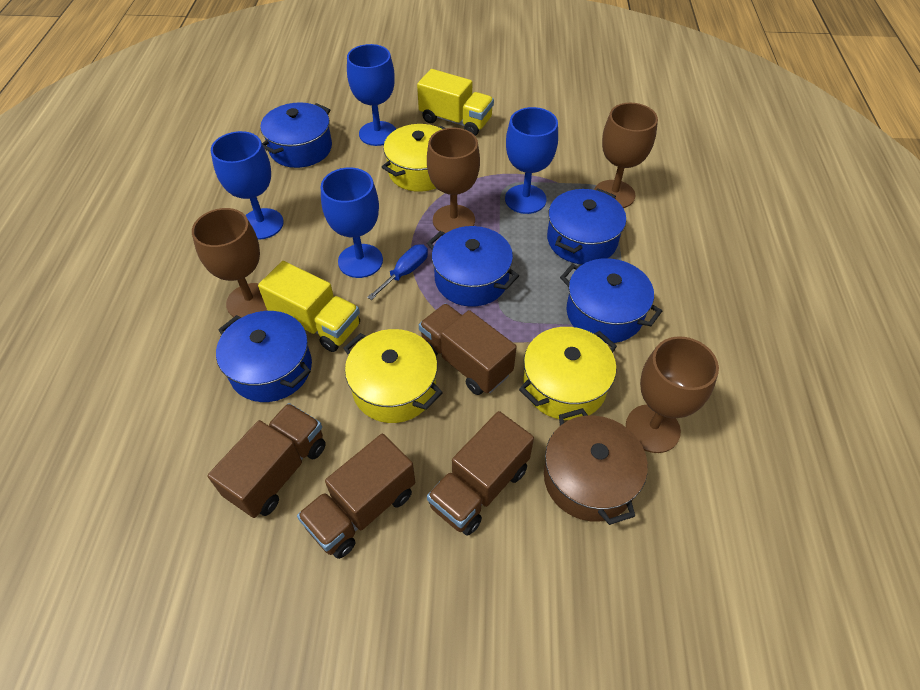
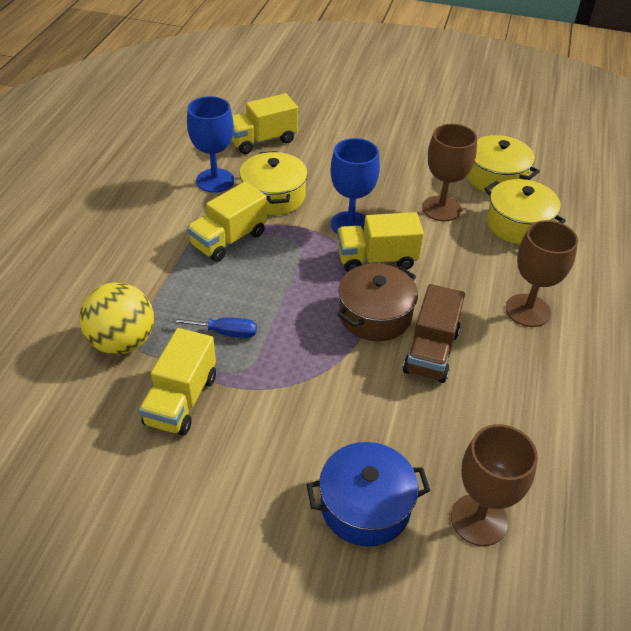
blue goblet: [211,131,283,240] [321,168,383,278] [347,44,396,146] [505,107,558,214] = 4 -> [187,96,234,193] [331,138,380,234] = 2
blue pot: [216,311,312,402] [260,102,332,168] [427,226,519,307] [547,189,626,264] [560,258,662,343] = 5 -> [307,442,430,547] = 1
brown goblet: [192,208,268,317] [427,128,480,233] [594,103,658,208] [626,336,719,453] = 4 -> [422,124,477,221] [451,424,538,546] [506,220,578,327] = 3
brown truck: [207,403,326,518] [297,434,415,559] [419,303,517,395] [427,411,534,536] = 4 -> [403,284,465,383] = 1
yellow ball: none = 0 -> [79,282,154,355] = 1
yellow truck: [258,261,360,352] [417,69,494,136] = 2 -> [139,328,216,436] [187,182,267,262] [231,93,298,154] [337,212,424,272] = 4

